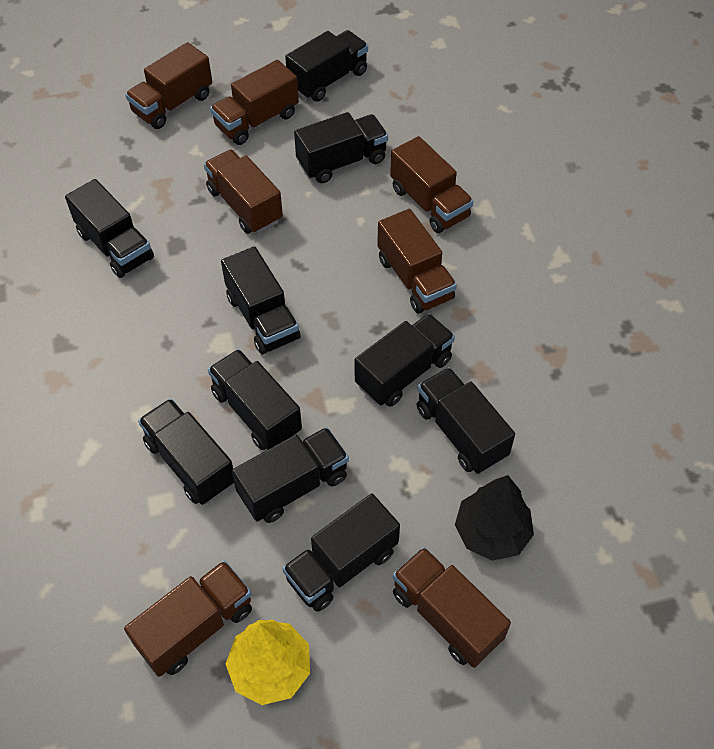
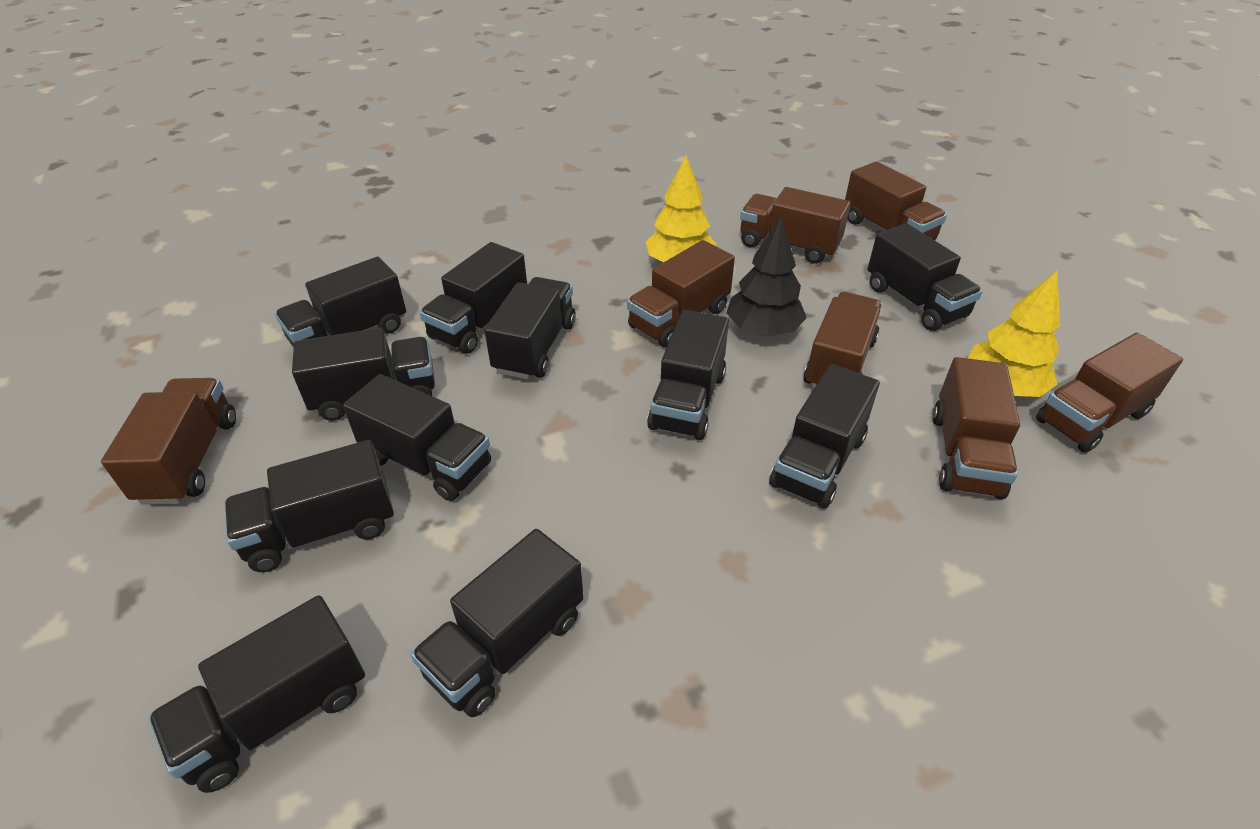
black truck: [65,179,154,278] [138,399,234,505] [208,349,302,450] [221,246,301,354] [232,427,349,523] [282,493,400,612] [285,30,368,102] [294,112,388,183] [355,314,455,407] [417,367,515,474] = 10 -> [148,595,365,793] [225,440,394,572] [275,257,406,348] [292,328,435,421] [343,374,491,501] [411,529,584,717] [420,242,527,354] [484,277,576,380] [647,310,729,440] [769,364,880,509] [867,223,982,331] = 11
yellow tree: [226,619,310,705] = 1 -> [646,156,716,262] [968,271,1060,397] = 2

